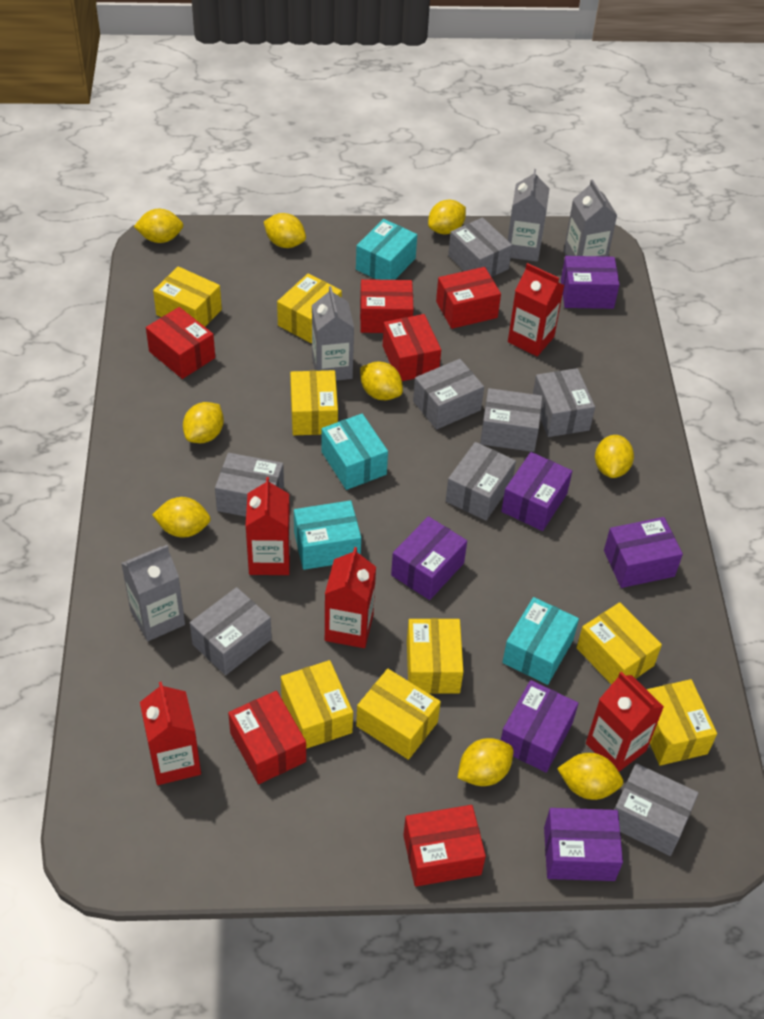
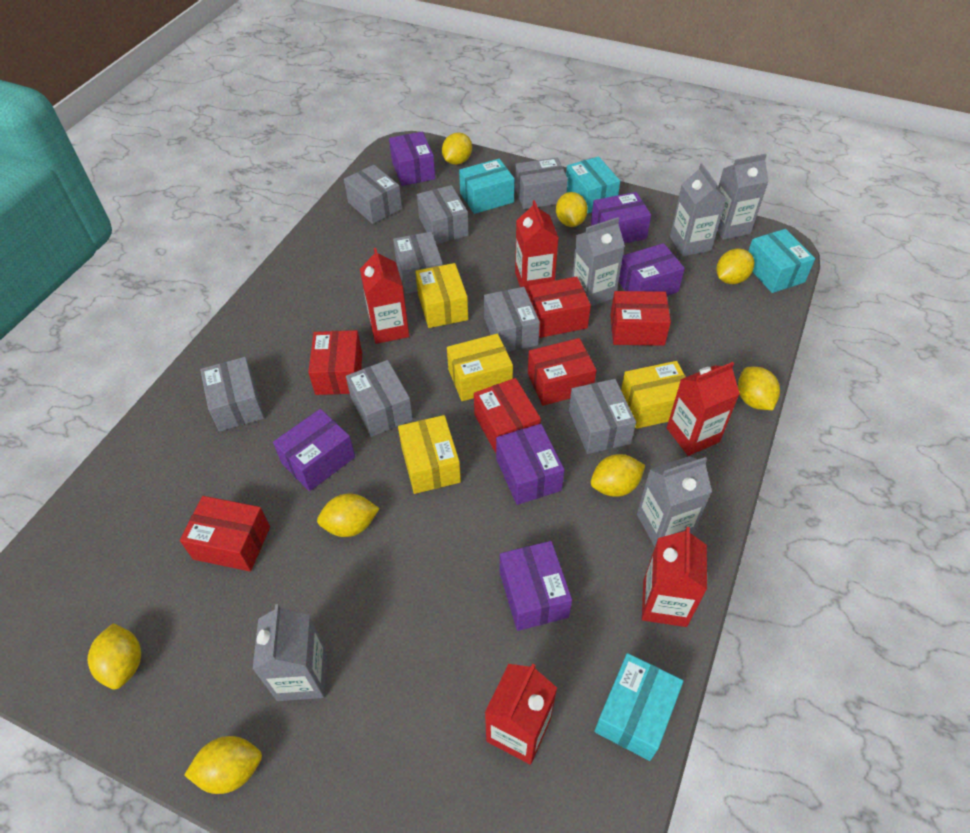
grey carton: [121,545,185,641] [312,286,354,381] [507,169,550,262] [564,179,617,257] = 4 -> [252,604,327,701] [572,217,625,306] [637,456,712,547] [670,164,727,256] [717,154,769,240] = 5
yellow box: [153,266,222,327] [277,273,342,343] [281,660,353,749] [290,370,338,435] [356,669,441,760] [407,618,463,694] [577,602,662,685] [646,679,717,766] = 8 -> [398,415,461,494] [415,263,468,328] [447,334,513,401] [621,361,686,429] = 4
yellow lemon: [134,209,183,243] [152,497,211,538] [183,402,224,443] [264,213,306,248] [360,362,403,400] [428,200,466,234] [458,738,513,786] [557,753,623,800] [595,435,634,478] = 9 -> [87,623,141,689] [184,736,262,794] [317,494,380,537] [442,133,472,165] [556,192,588,227] [591,454,645,497] [716,249,754,284] [738,367,780,410] = 8

